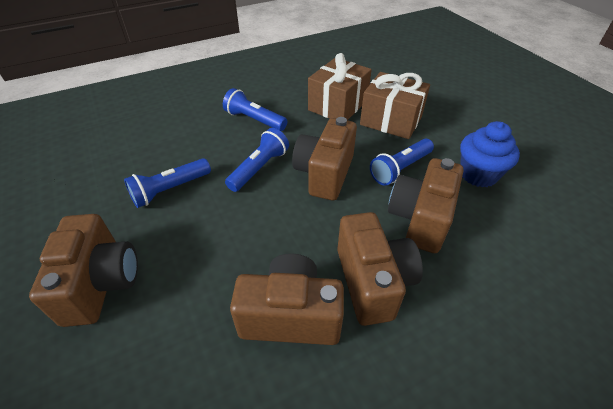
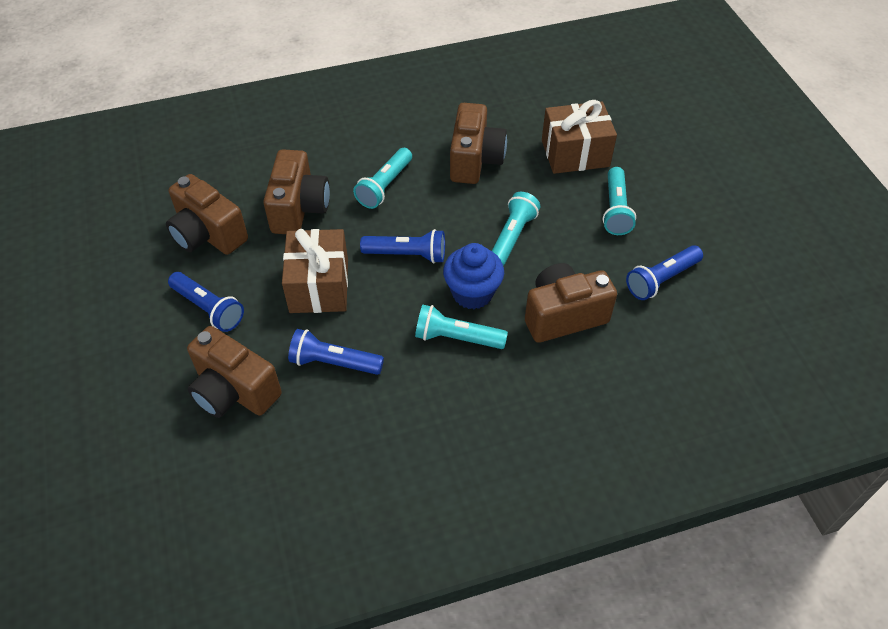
turquoise flashlight: none = 0 -> [353,148,412,209] [415,305,508,349] [492,192,540,266] [603,167,636,235] = 4

